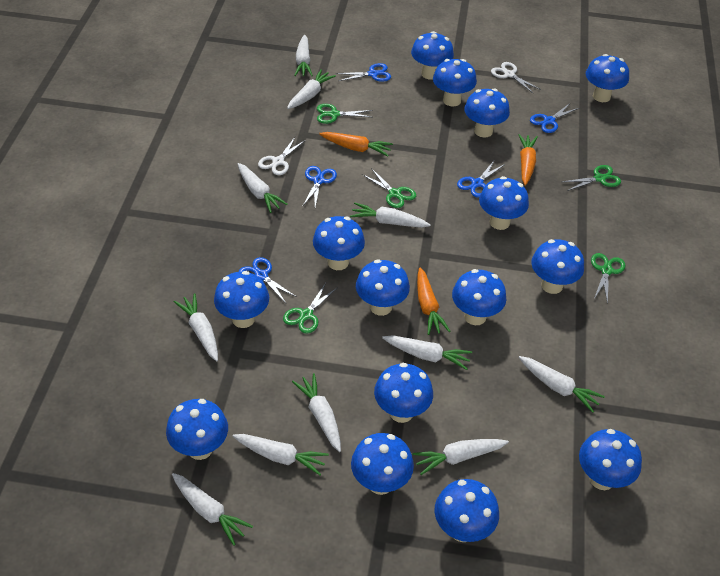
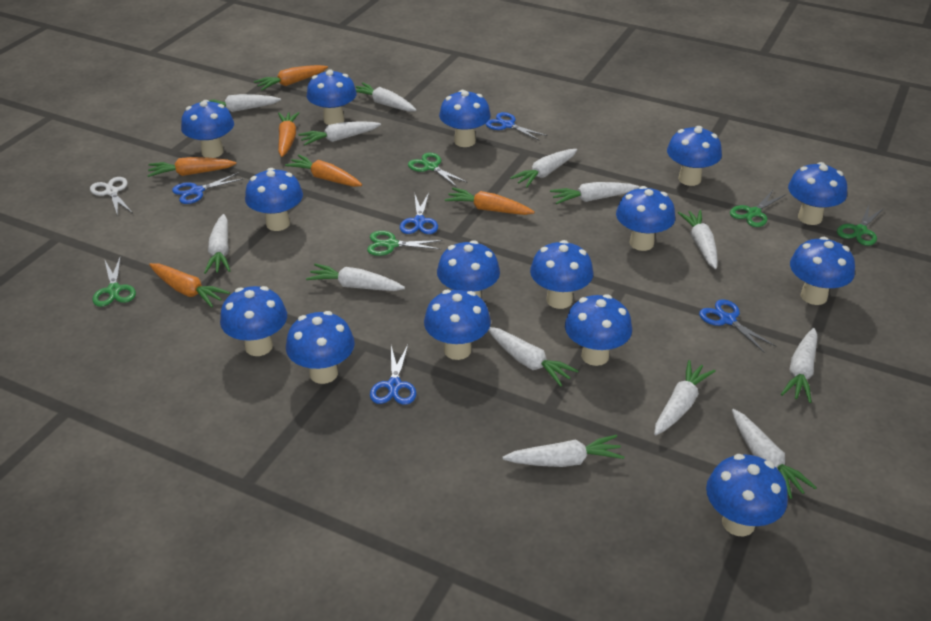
orange carrot: [319,132,393,156] [417,268,450,335] [518,134,538,186] = 3 -> [147,157,237,177] [149,263,230,307] [254,65,328,90] [278,112,299,157] [285,154,362,187] [445,188,535,215] = 6
white carrot: [172,473,253,546] [174,293,218,361] [233,434,329,475] [238,163,288,213] [287,69,336,109] [292,373,341,452] [294,35,313,76] [350,203,431,228] [382,335,472,370] [412,439,509,475] [519,356,605,413] = 11 -> [200,94,281,112] [204,214,230,274] [298,122,381,146] [306,263,405,291] [356,82,417,112] [488,327,579,386] [503,435,624,467] [510,149,577,188] [550,182,639,204] [654,360,716,435] [678,210,718,269] [732,409,817,499] [781,328,818,403] = 13
white scissors: [258,137,306,175] [491,62,541,93] = 2 -> [90,177,132,216] = 1

